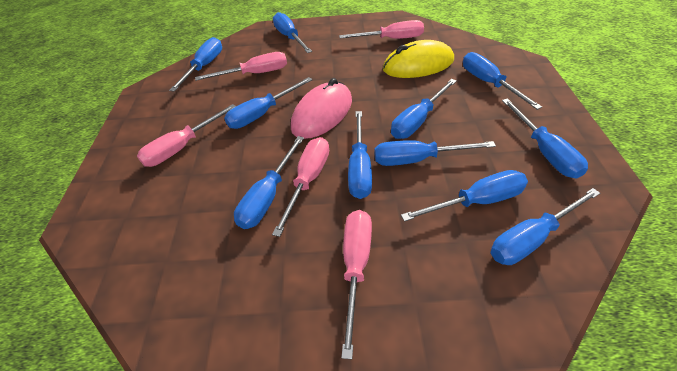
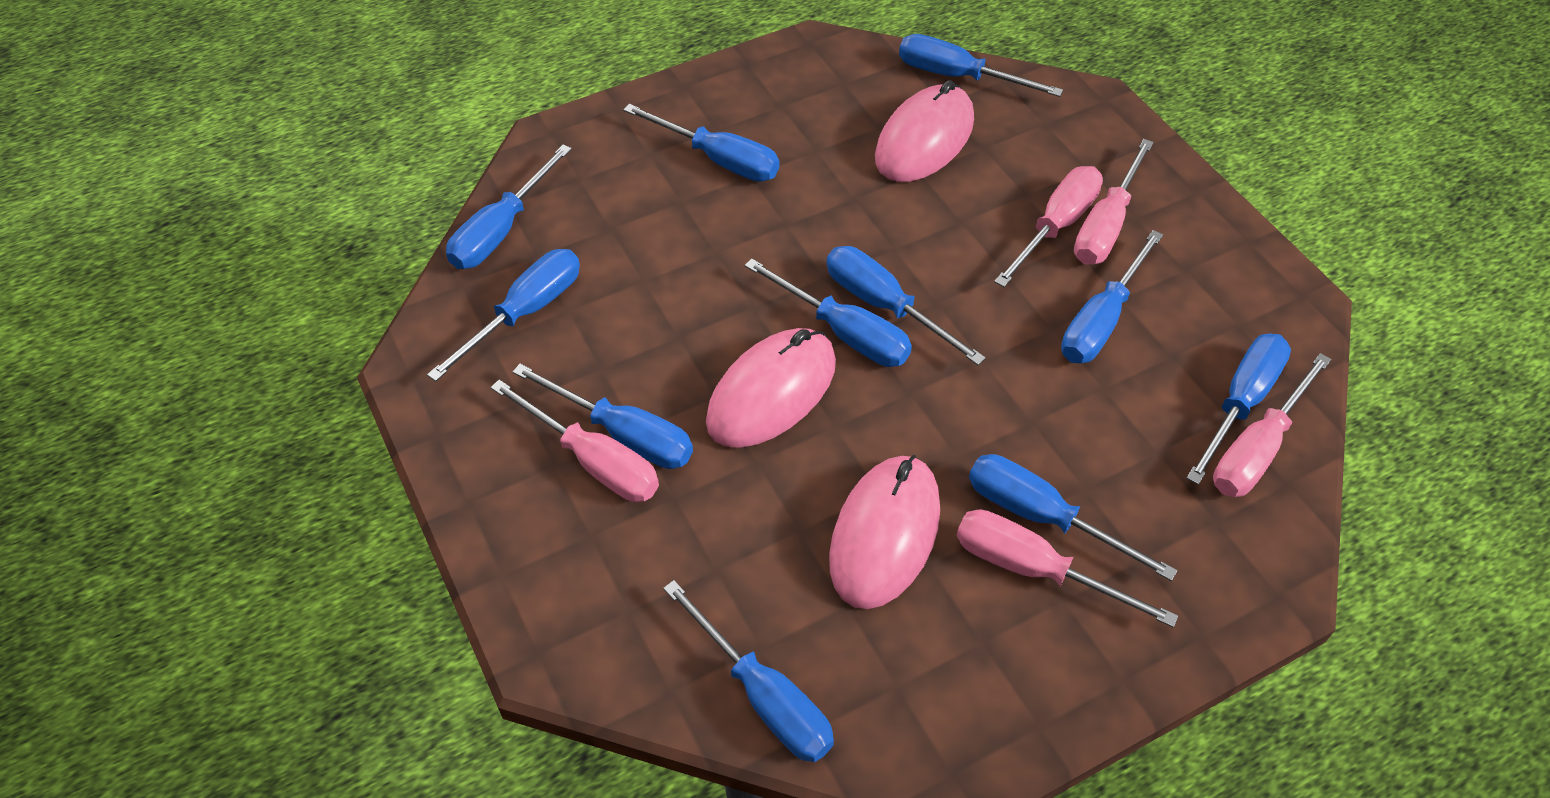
pink mouse: [291,78,352,139] = 1 -> [706,328,836,448] [829,455,940,609] [875,80,974,182] = 3
yellow mouse: [383,40,454,78] = 1 -> none = 0

